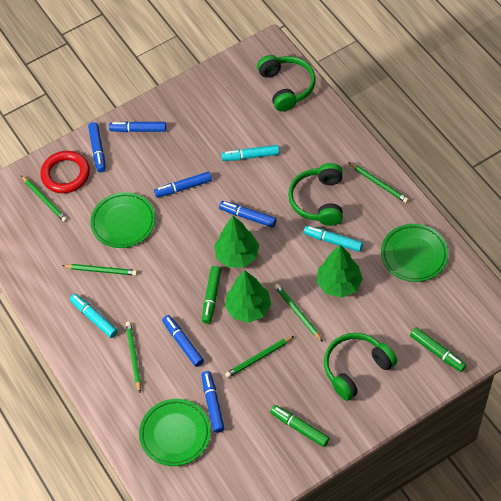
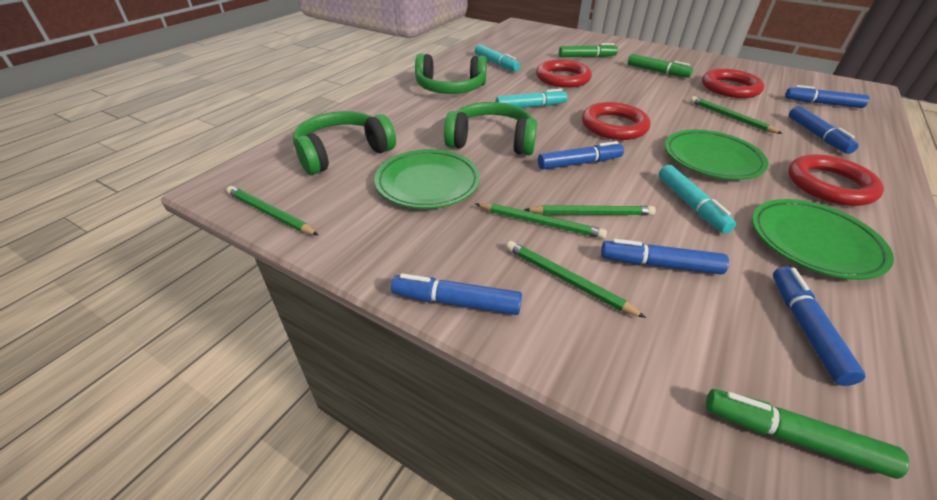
green pencil: [21,175,67,222] [62,264,137,276] [126,322,141,393] [225,336,294,378] [275,284,323,342] [348,162,409,203] = 6 -> [227,186,318,235] [476,203,607,239] [506,241,646,318] [524,205,656,215] [690,96,783,134] = 5
green tree: [214,216,259,268] [225,270,271,323] [317,245,363,298] = 3 -> none = 0
red ring: [40,151,90,193] = 1 -> [536,59,592,88] [582,102,650,140] [702,69,765,98] [788,154,884,206] = 4

